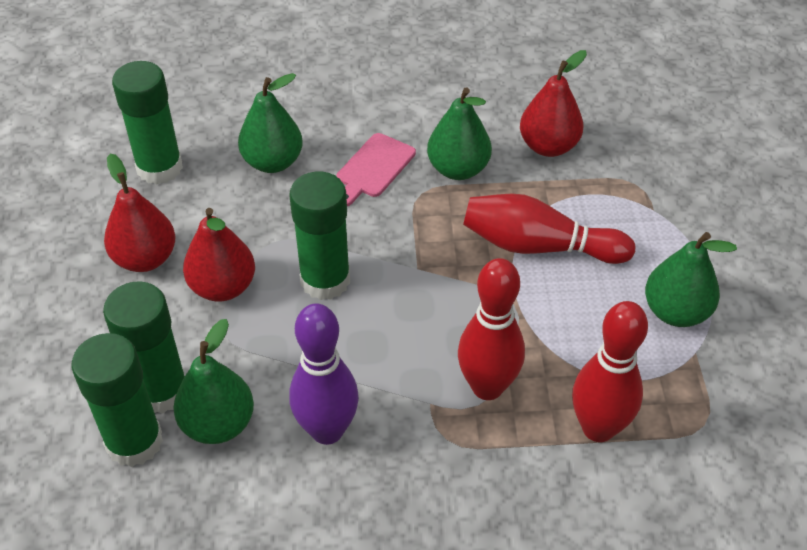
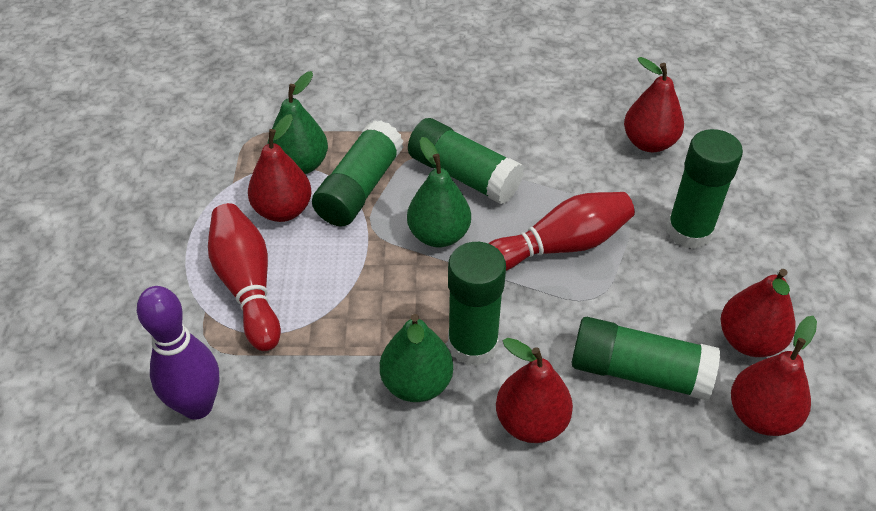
green glue stick: [72,333,163,467] [103,281,185,414] [112,61,183,184] [289,172,350,300] = 4 -> [312,120,404,227] [408,118,524,204] [448,242,506,366] [572,317,720,401] [667,129,743,249] = 5
green pear: [174,319,254,444] [238,73,303,173] [427,87,492,180] [645,232,737,327] = 4 -> [267,71,328,174] [380,314,453,402] [407,137,471,247] = 3
pink cutting board: [337,133,416,206] = 1 -> none = 0
red bowling pin: [458,258,525,400] [463,193,635,264] [572,301,648,442] = 3 -> [208,203,281,351] [488,192,635,271] = 2
red pear: [104,154,176,272] [183,208,255,301] [520,50,587,157] = 3 -> [248,114,312,222] [496,338,573,443] [624,57,684,152] [721,269,795,357] [731,316,817,436] = 5

